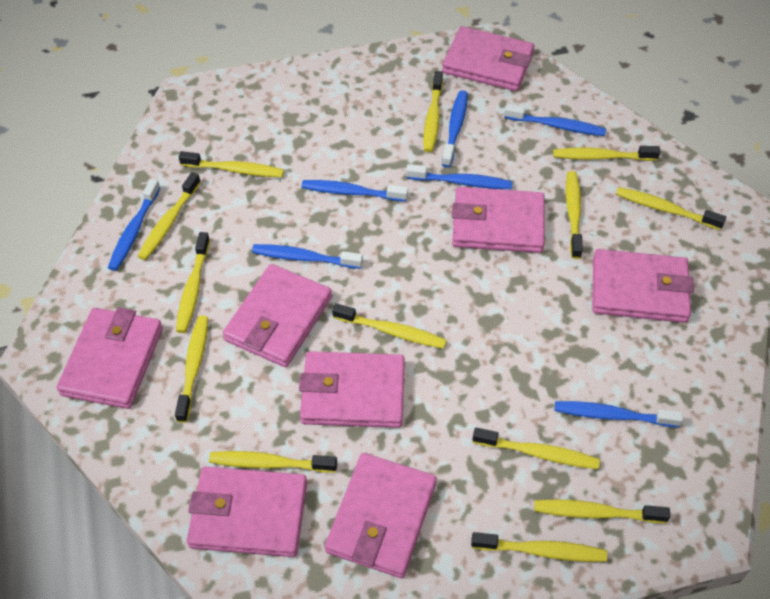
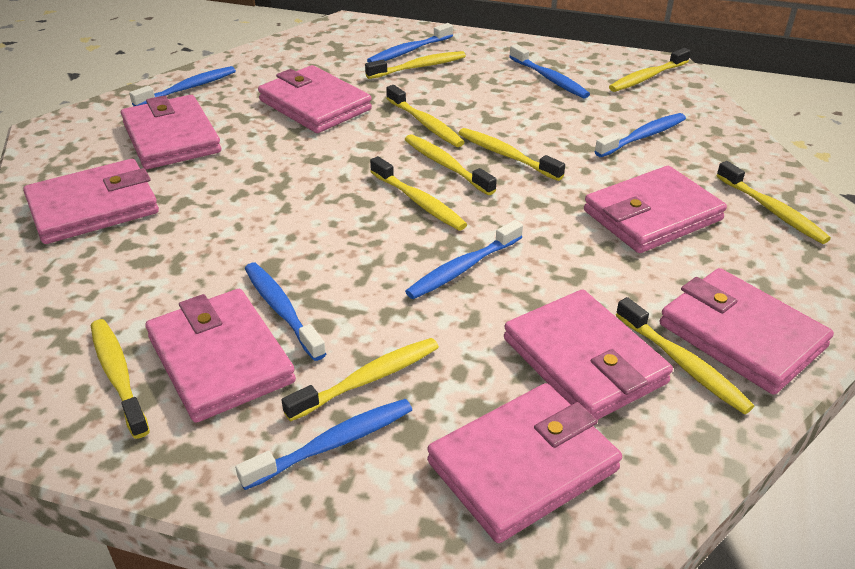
yellow toothbrush: [137,172,201,260] [175,316,208,423] [176,232,210,333] [179,151,284,177] [209,451,337,472] [332,303,447,349] [423,71,443,152] [471,532,607,562] [472,427,600,469] [534,499,670,523] [553,146,660,161] [566,171,583,259] [616,187,726,230] = 13 -> [91,319,150,439] [282,338,439,422] [365,51,466,79] [370,156,467,231] [386,85,464,147] [404,134,497,195] [458,128,565,181] [609,48,691,92] [616,297,754,414] [716,161,831,244] = 10

